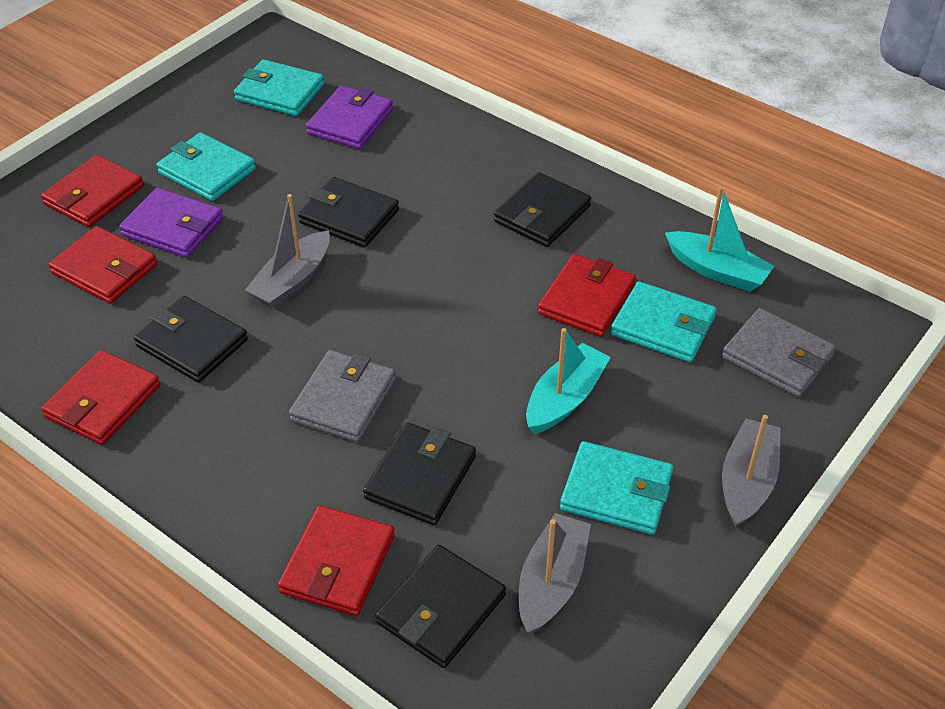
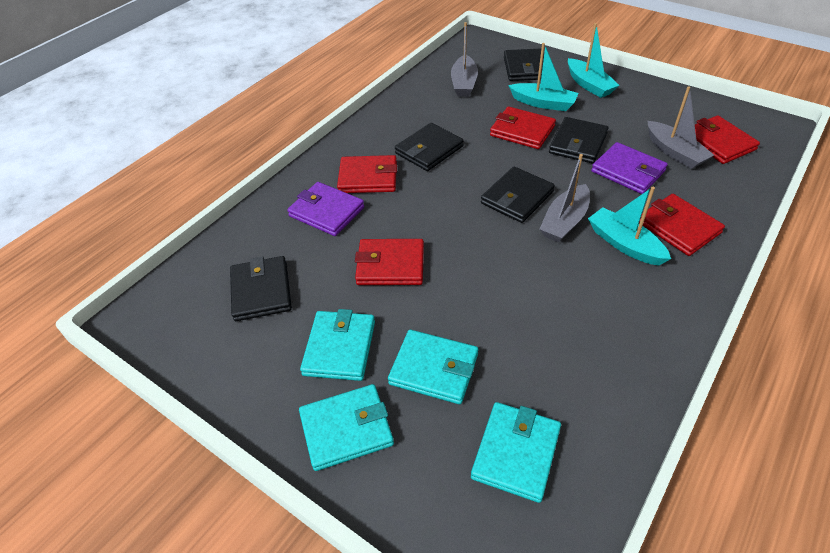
grey wallet: [289,350,396,442] [722,308,836,397] = 2 -> none = 0
turquoise boat: [526,328,611,434] [665,187,774,292] = 2 -> [508,43,579,111] [568,23,619,98] [588,187,671,266] = 3

